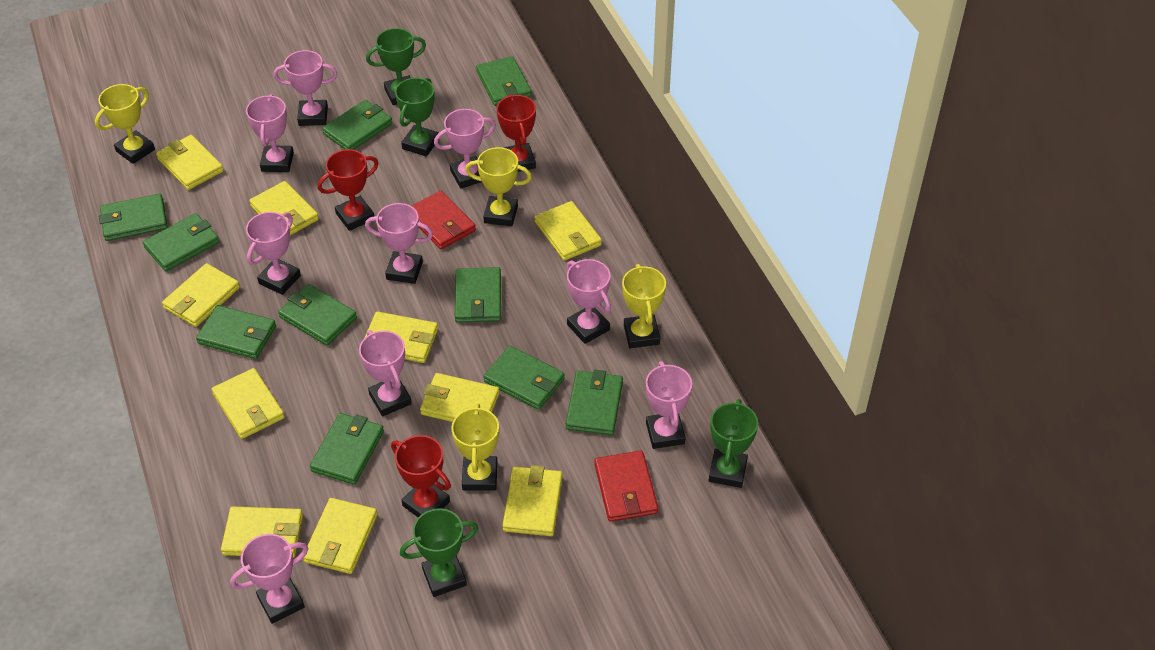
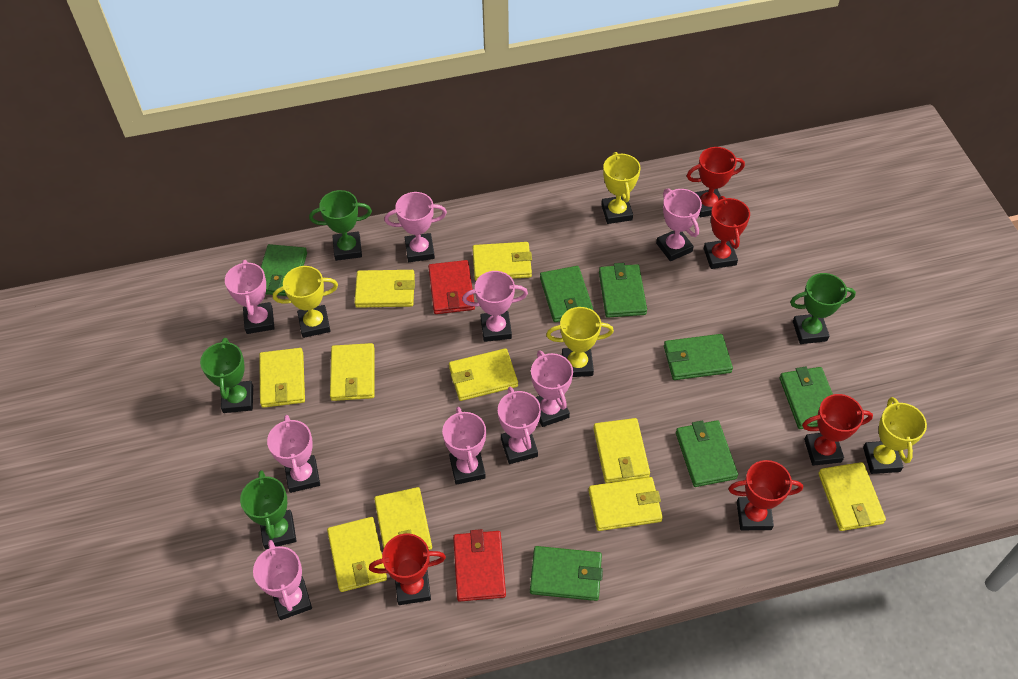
green wallet: [99,194,168,241] [143,213,220,272] [196,305,276,359] [278,284,357,346] [310,413,384,485] [322,100,393,150] [455,267,501,323] [476,56,532,106] [483,346,565,410] [566,370,623,435] = 10 -> [261,244,307,296] [530,546,603,601] [540,266,594,322] [599,263,647,318] [664,334,733,380] [676,420,738,487] [779,367,833,429] = 7
red trophy: [318,149,378,231] [391,435,451,517] [496,94,536,172] = 3 -> [369,533,446,605] [687,147,745,217] [704,196,750,269] [728,460,803,530] [802,394,873,466] = 5

